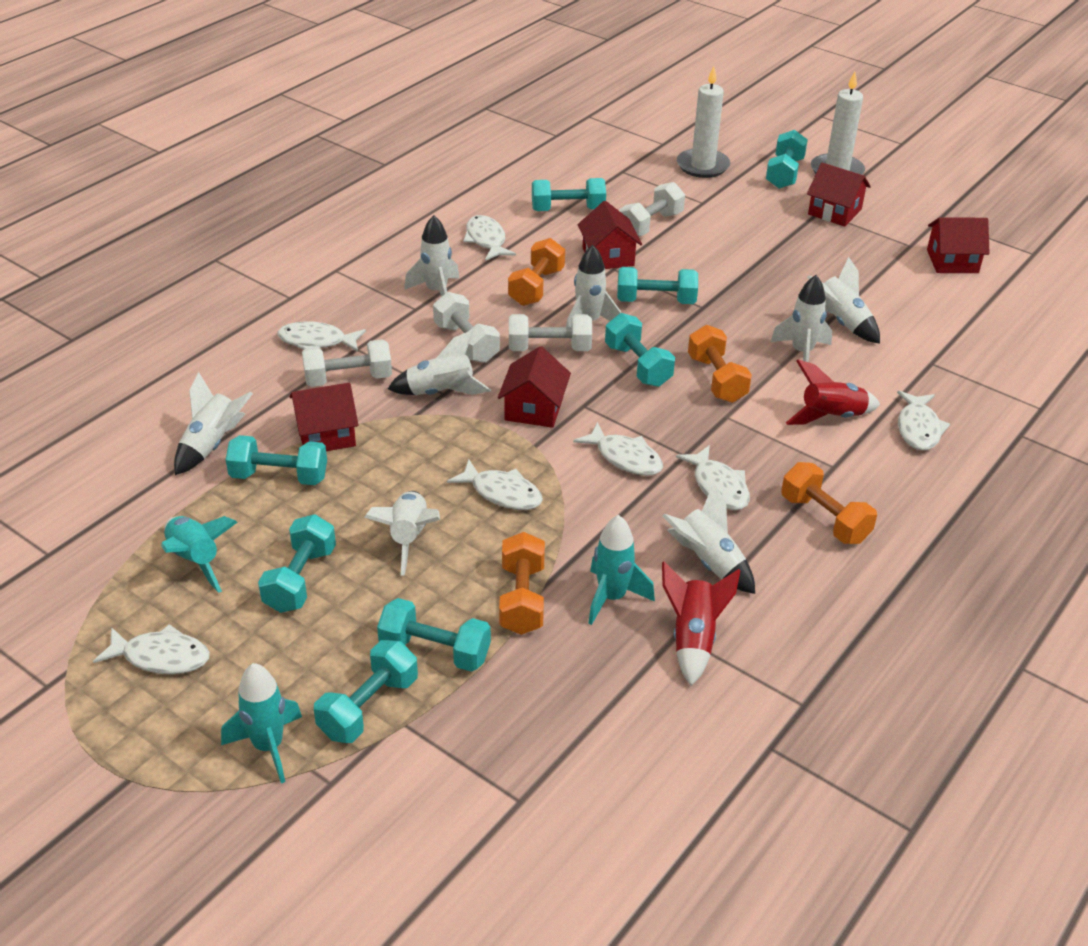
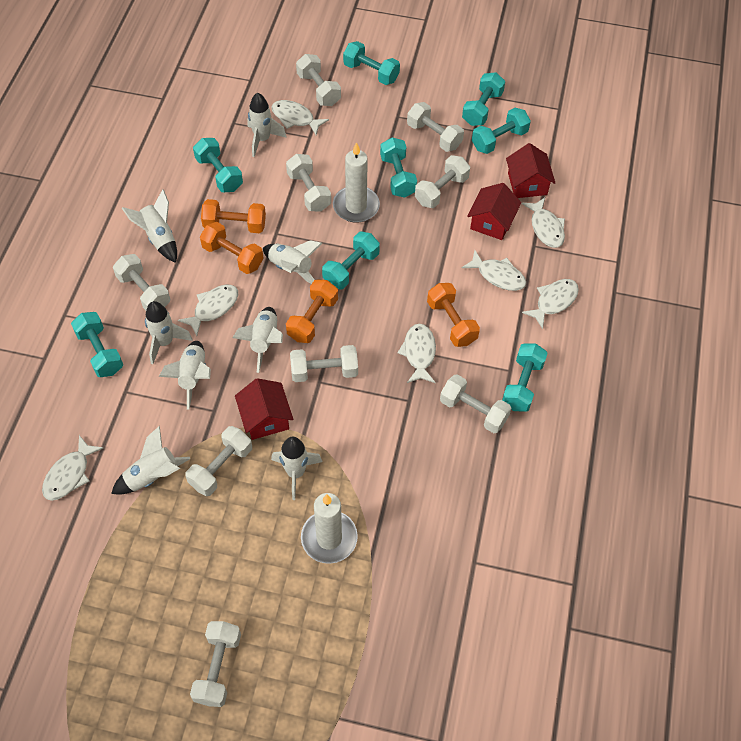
red house: [289,383,359,451] [498,346,571,428] [578,201,642,269] [807,163,871,227] [927,217,990,273] = 5 -> [235,378,293,440] [467,183,521,240] [506,143,555,198] = 3
red rocket: [662,562,740,686] [786,360,880,425] = 2 -> none = 0
turquoise rocket: [161,516,238,593] [221,663,302,783] [588,515,655,625] = 3 -> none = 0
white dumbbell: [302,339,392,387] [433,292,500,363] [509,314,592,351] [619,182,685,237] = 4 -> [113,254,170,310] [185,426,252,496] [190,621,241,707] [286,154,331,212] [290,345,358,382] [296,54,341,106] [407,102,464,152] [415,155,470,208] [440,374,512,433] = 9

